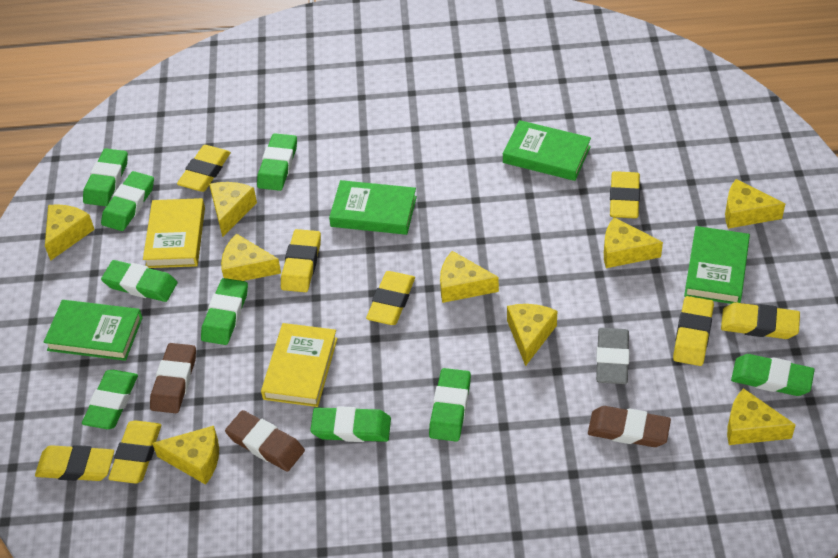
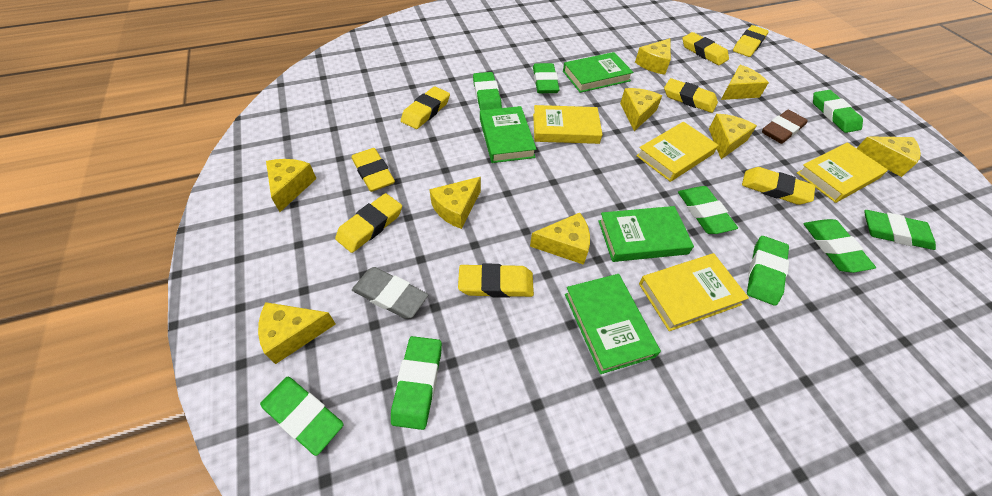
brown eraser: [150,343,196,413] [225,410,305,471] [588,406,671,447] = 3 -> [762,110,808,144] = 1
yellow book: [143,198,205,268] [261,323,338,407] = 2 -> [533,105,602,144] [636,122,718,182] [639,253,749,331] [797,143,888,203] = 4

